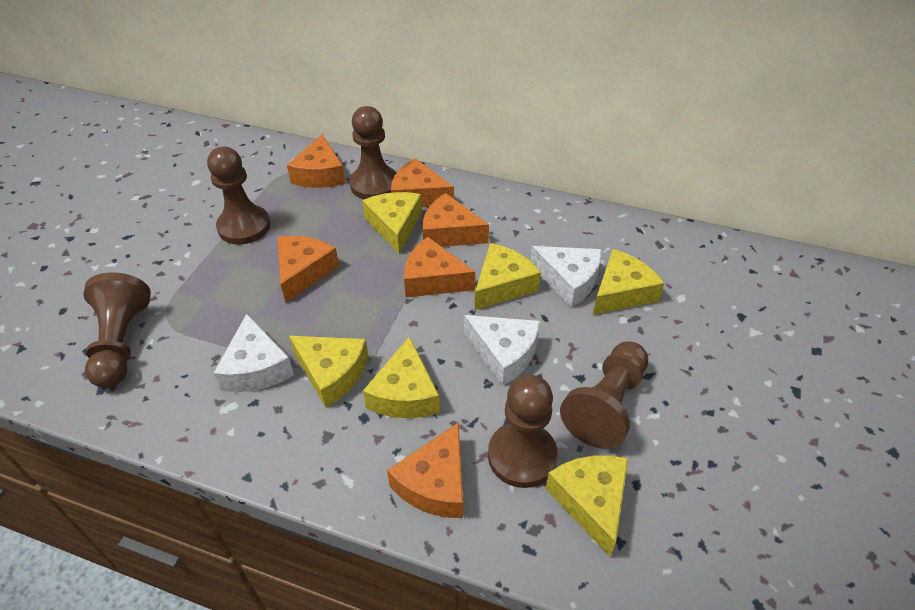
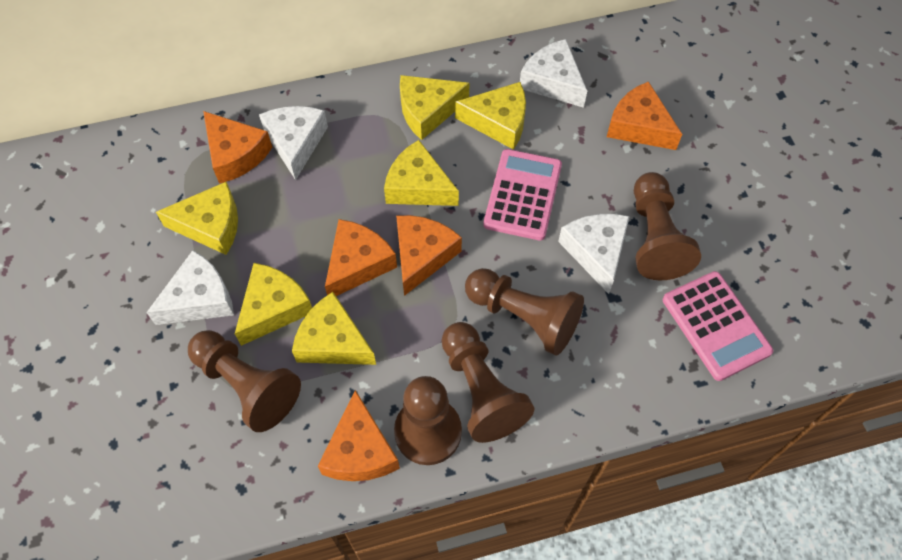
orange cheese: [277,236,339,303] [287,134,346,188] [387,422,463,518] [391,158,454,207] [404,237,475,297] [423,193,489,247] = 6 -> [203,111,272,184] [318,390,400,481] [325,219,397,296] [396,215,462,296] [607,81,682,150] = 5
pink calculator: none = 0 -> [483,149,562,241] [663,271,773,381] = 2
white cheese: [214,314,294,392] [464,315,540,386] [531,246,602,307] = 3 -> [146,250,234,325] [259,106,328,180] [520,39,587,108] [558,214,630,294] = 4

